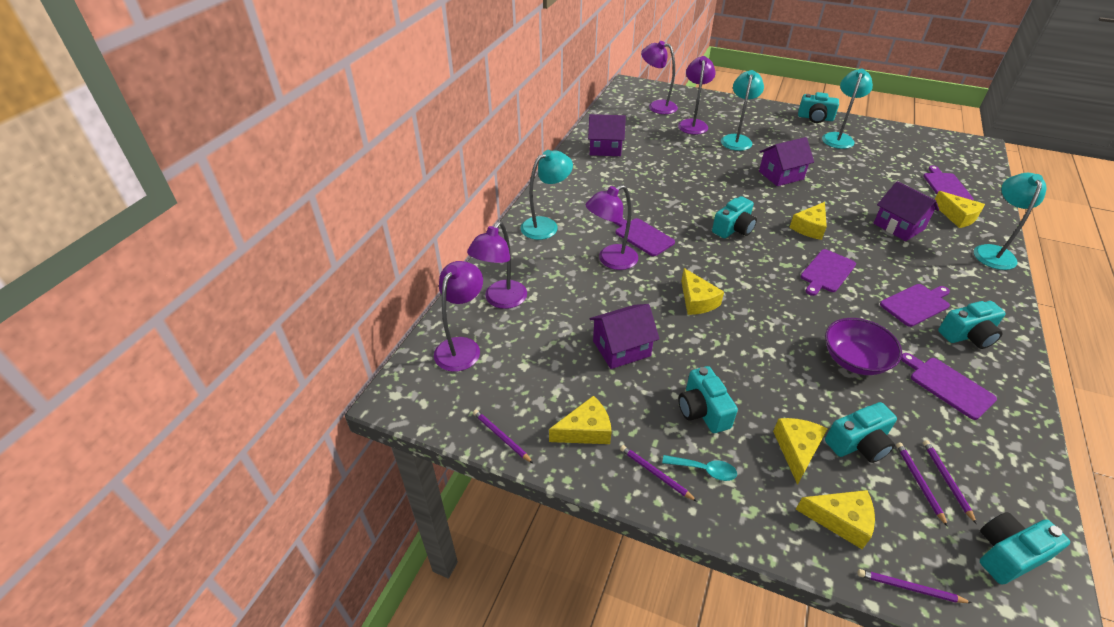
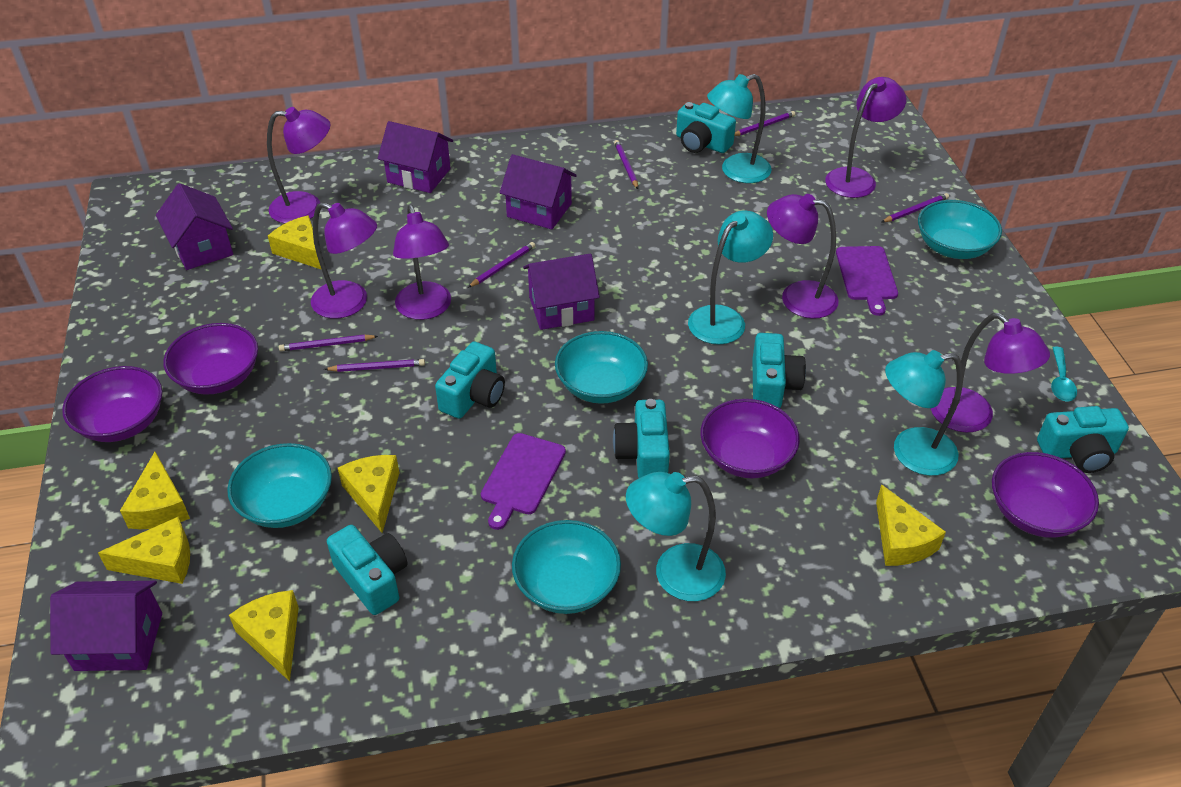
purple bowl: [825,318,902,375] = 1 -> [62,366,162,442] [163,323,258,395] [700,399,800,478] [992,452,1099,538] = 4
purple cutting board: [613,218,675,256] [801,249,856,296] [880,284,950,327] [901,353,997,420] [923,165,974,200] = 5 -> [481,433,566,530] [836,246,898,316] = 2
purple house: [588,114,626,156] [589,304,659,369] [759,137,814,186] [873,181,939,241] = 4 -> [50,581,162,671] [156,183,233,270] [378,121,453,193] [500,154,577,229] [523,254,600,330] = 5
purple lamp: [434,261,483,372] [467,221,527,309] [585,185,638,270] [641,41,678,114] [678,56,716,135] = 5 -> [267,107,330,223] [311,202,377,319] [393,205,451,320] [767,194,838,319] [825,77,906,198] [930,313,1050,432] = 6
purple pencil: [473,410,533,463] [620,445,697,502] [858,569,972,603] [896,442,948,527] [923,440,977,524] = 5 -> [279,334,378,351] [324,359,425,372] [468,242,535,288] [614,140,638,189] [734,111,795,136] [882,193,949,222] = 6
turquoise bowl: none = 0 -> [227,443,332,528] [512,520,621,614] [555,331,648,404] [918,200,1002,259] = 4

